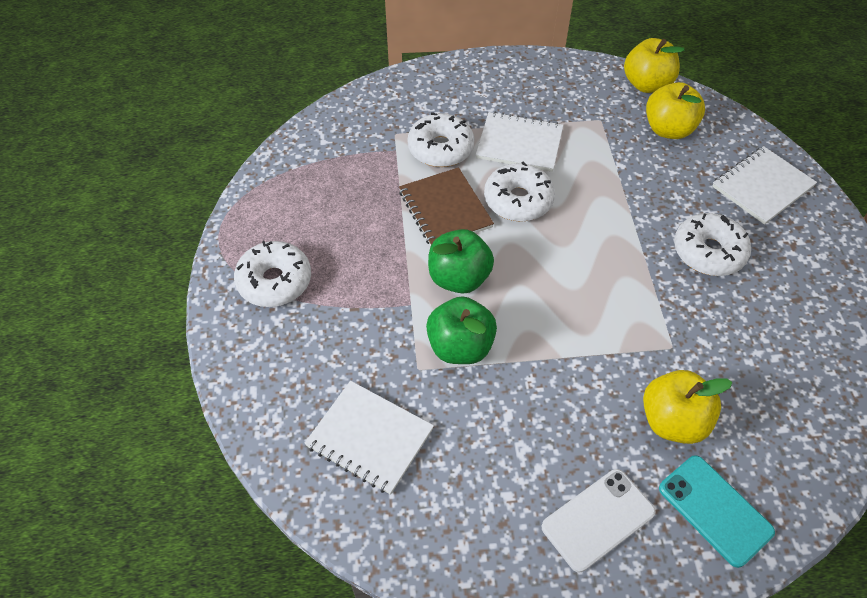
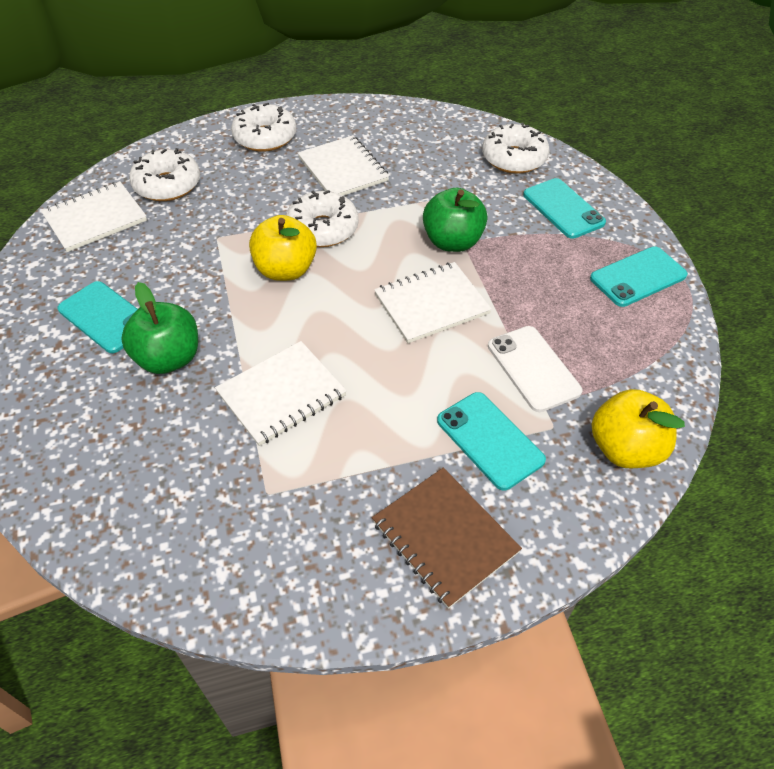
turquoise phone: [659,455,775,568] = 1 -> [58,281,138,353] [437,392,546,490] [523,178,606,239] [590,246,688,307] = 4
white notebook: [304,381,434,495] [476,112,563,172] [712,146,817,225] = 3 -> [41,181,147,252] [215,341,347,446] [298,135,389,196] [374,262,492,343] = 4
yellow apple: [624,38,685,93] [643,370,732,444] [646,82,705,139] = 3 -> [249,215,317,281] [592,389,685,468] = 2

